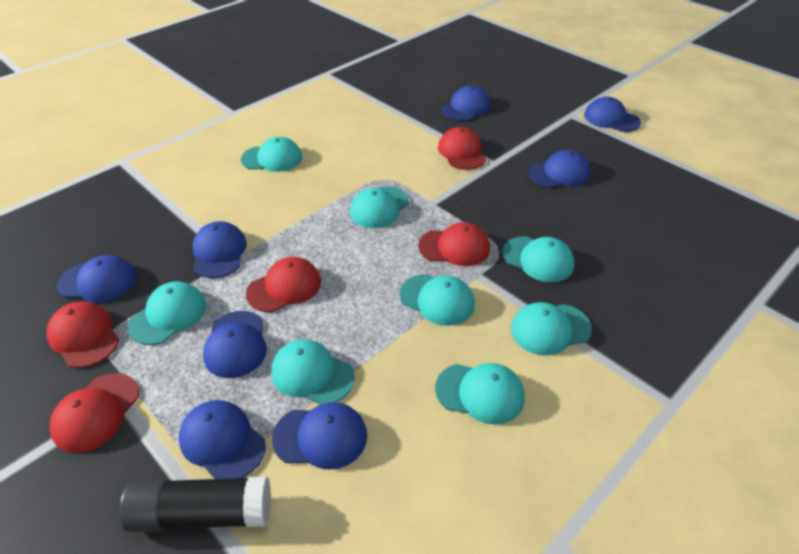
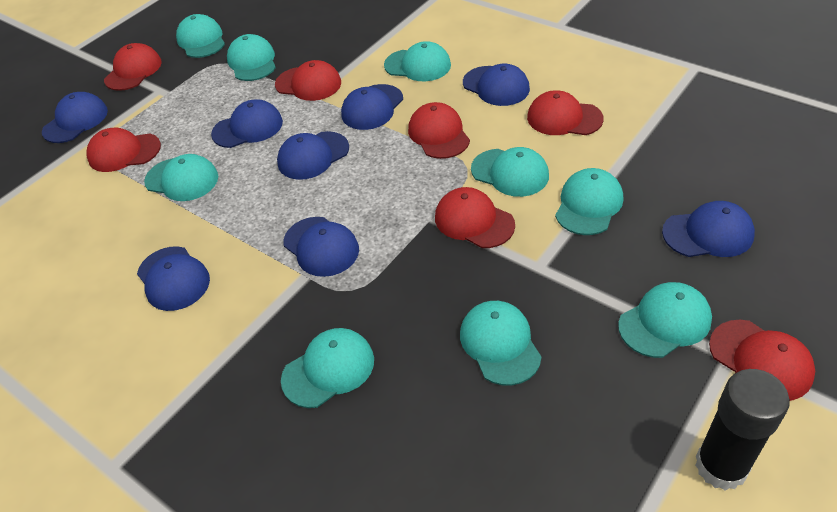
red cap: [46,302,119,368] [49,373,139,453] [246,257,321,312] [418,222,490,266] [438,127,486,170] = 5 -> [86,128,161,172] [104,43,162,91] [275,60,341,101] [408,102,470,159] [435,187,515,248] [527,90,604,135] [709,320,815,401] = 7
turquoise cap: [128,282,206,345] [241,137,302,172] [271,339,355,405] [350,187,409,228] [399,274,475,326] [435,363,525,425] [502,236,574,282] [511,302,592,356] = 8 -> [144,154,218,201] [176,14,225,58] [227,34,276,81] [281,328,374,408] [384,41,451,81] [460,301,542,386] [471,147,549,197] [555,168,623,235] [618,282,712,358] = 9

